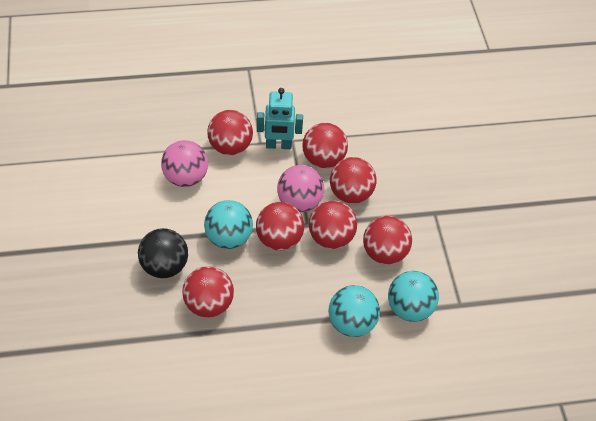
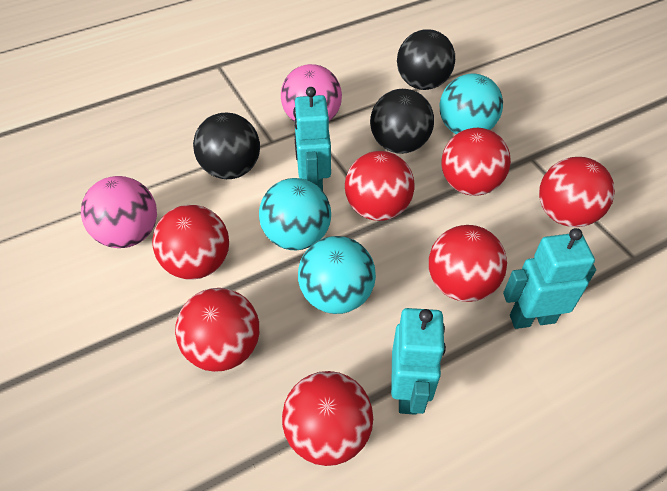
black ball: [138,228,188,278] = 1 -> [193,113,260,179] [370,89,434,154] [397,29,455,90] = 3
turquoise robot: [257,88,303,149] = 1 -> [293,87,331,191] [391,308,446,415] [503,228,596,329] = 3

